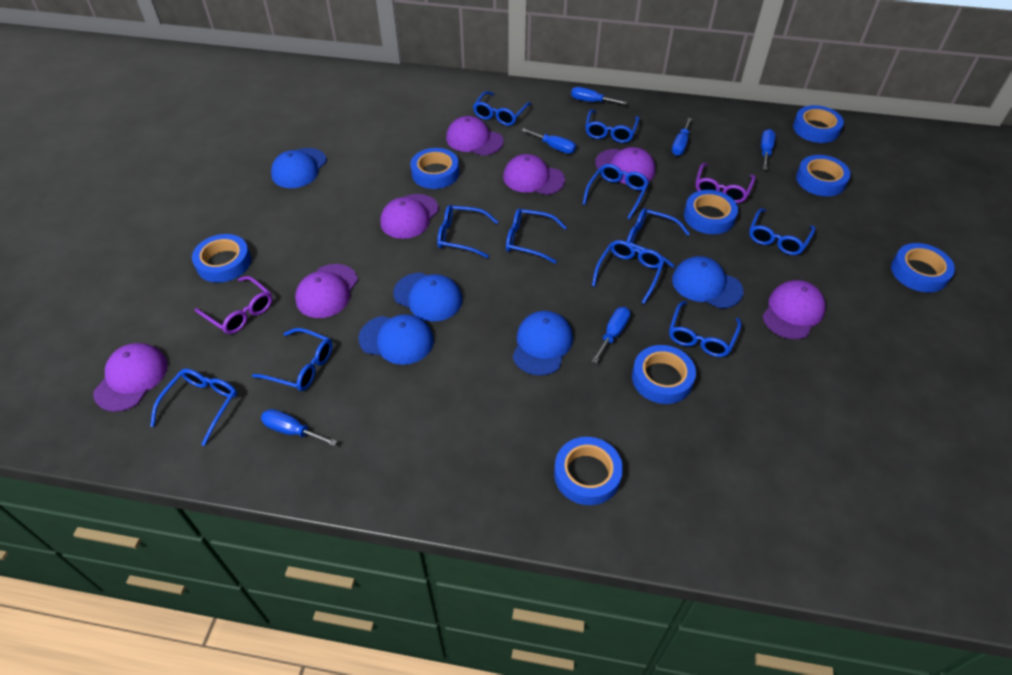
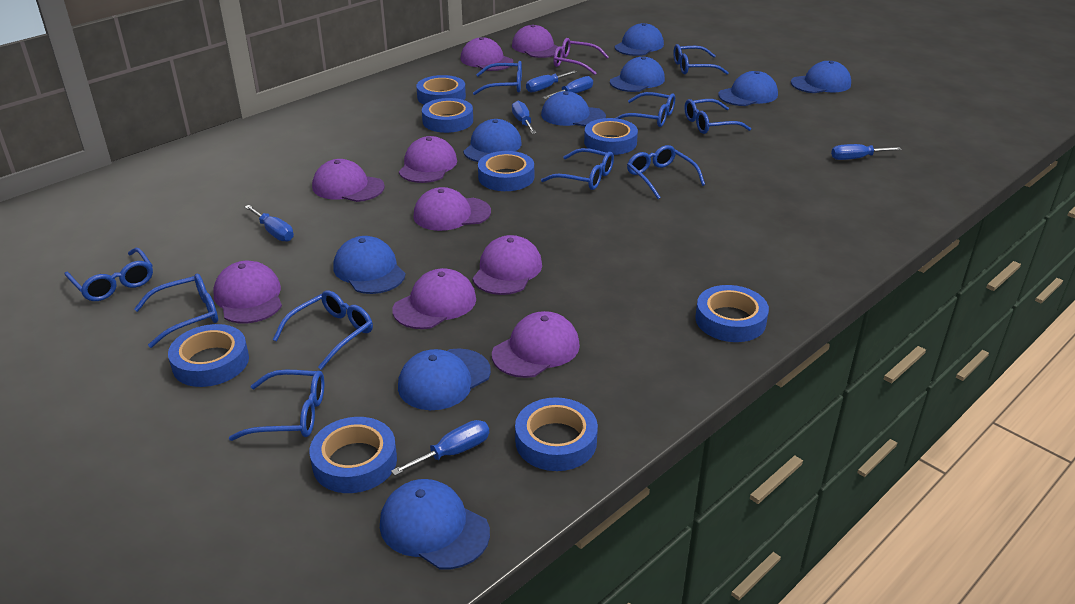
blue cap: [271,148,327,188] [359,314,434,365] [393,273,462,321] [512,311,573,376] [672,256,744,308] = 5 -> [334,236,406,294] [380,479,490,570] [398,348,491,410] [463,119,522,162] [541,91,606,126] [610,57,665,92] [615,23,664,56] [718,71,778,106] [791,61,851,93] = 9
blue glasses: [150,369,237,446] [252,328,333,391] [437,205,498,258] [473,91,532,126] [506,208,567,264] [583,164,649,220] [585,109,639,143] [592,240,665,304] [626,208,690,268] [669,301,742,357] [749,208,815,255] = 11 -> [64,248,153,301] [134,274,218,348] [229,370,324,441] [273,290,373,370] [473,61,522,95] [541,148,614,190] [616,92,675,127] [627,145,705,199] [673,44,729,74] [684,99,751,134] = 10
purple cap: [93,343,168,412] [295,264,358,318] [380,194,439,239] [446,116,504,156] [503,154,565,195] [595,147,655,184] [762,280,826,339] = 7 -> [213,261,282,323] [312,159,385,202] [393,268,476,329] [399,136,457,183] [413,187,491,231] [461,37,513,71] [473,235,542,295] [492,311,580,378] [512,25,558,58] = 9
purple glasses: [195,276,272,334] [696,163,755,203] = 2 -> [553,38,609,75] = 1

